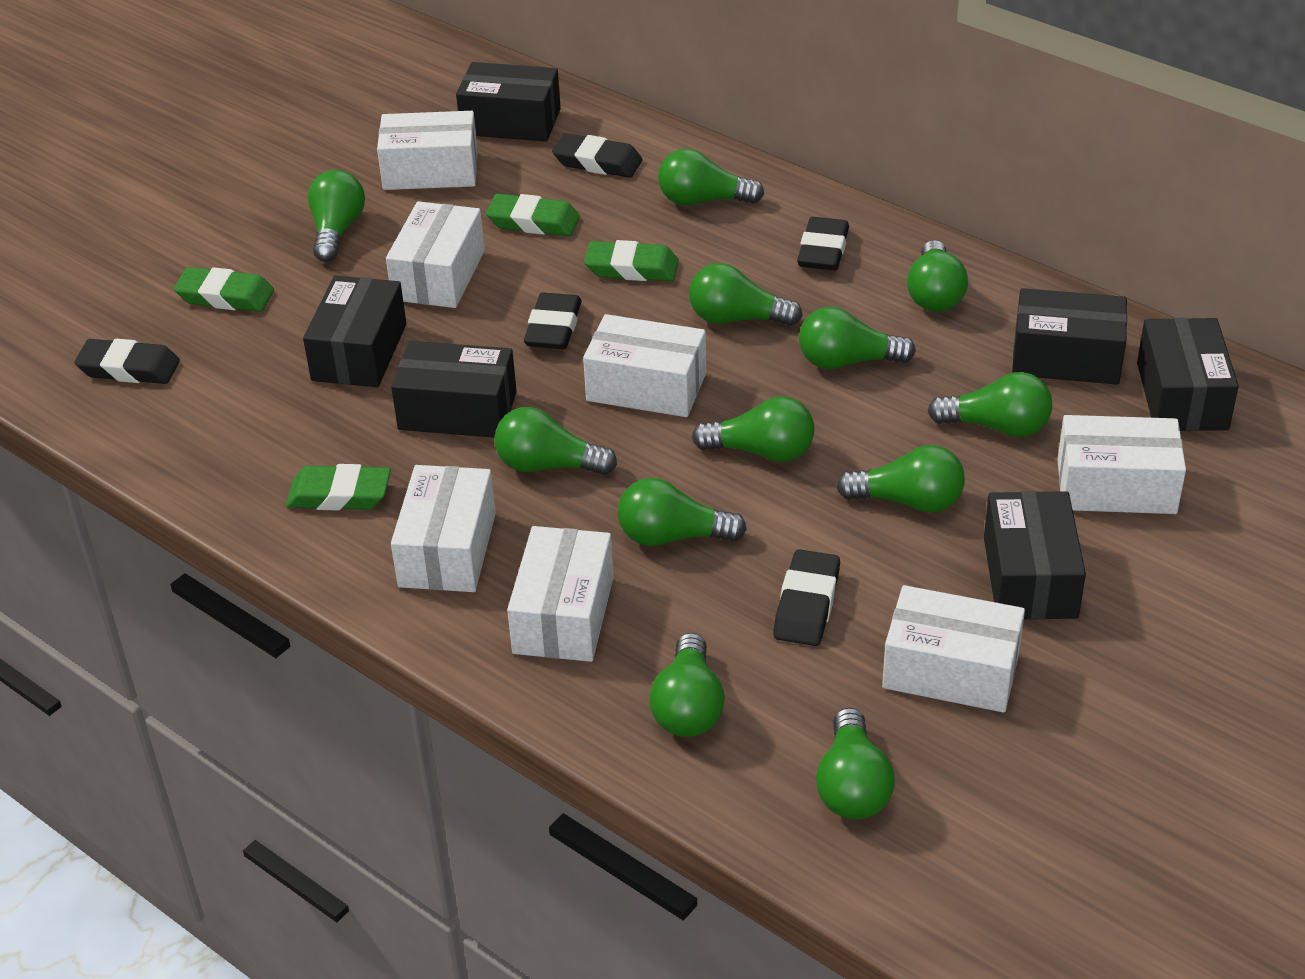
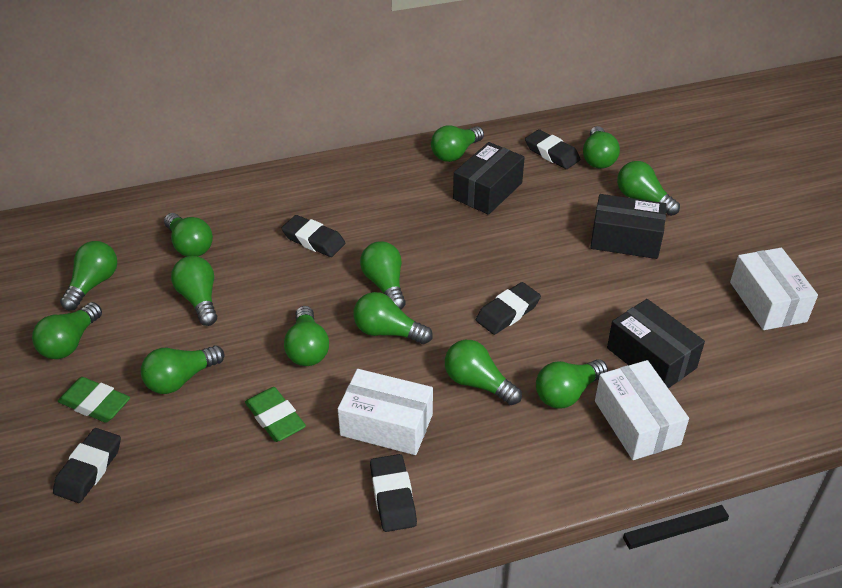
black box: [303,276,406,387] [391,341,517,438] [456,62,561,142] [984,491,1086,620] [1012,288,1127,385] [1137,318,1239,431] = 6 -> [453,142,525,215] [590,194,666,259] [607,299,705,388] = 3
green eraser: [174,267,274,312] [286,464,391,511] [486,194,580,236] [584,240,679,281] = 4 -> [58,377,130,423] [245,387,306,442] = 2
green light bulb: [308,170,365,262] [494,407,617,475] [618,478,747,546] [649,633,725,737] [658,149,764,205] [689,263,803,326] [692,396,814,462] [799,307,916,369] [816,707,895,820] [836,445,965,513] [907,240,968,312] [928,372,1052,437] = 12 -> [32,302,102,359] [60,241,117,310] [141,345,224,394] [164,213,213,257] [171,256,217,326] [284,306,329,366] [353,292,433,344] [360,241,406,309] [431,125,484,162] [445,340,522,405] [536,359,608,408] [583,126,620,169] [617,161,680,216] = 13
white box: [377,111,478,190] [386,201,485,308] [391,465,496,592] [507,526,614,662] [583,314,706,417] [882,585,1025,713] [1058,415,1186,514] = 7 -> [338,369,433,455] [595,360,689,460] [730,248,818,330] = 3

